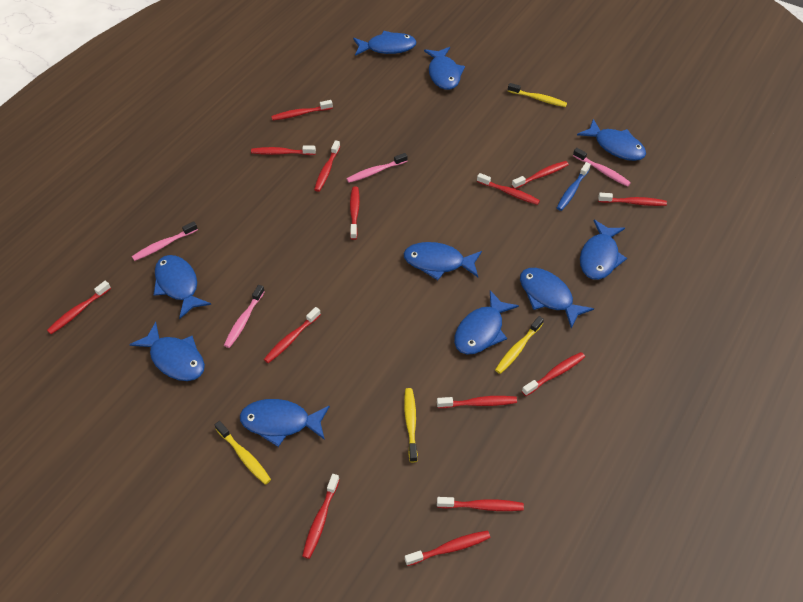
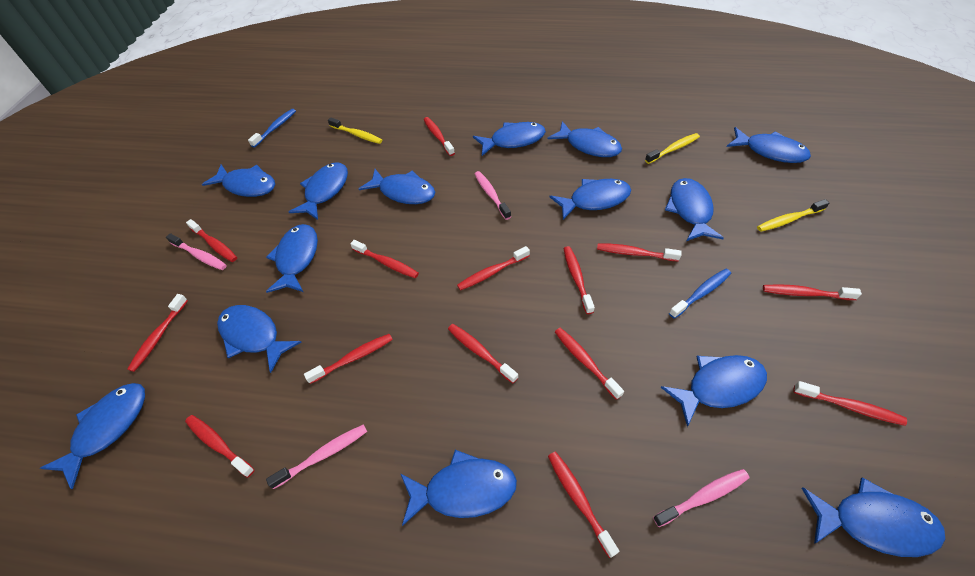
blue fish: [129,322,205,381] [154,255,211,319] [240,399,330,447] [353,31,417,56] [404,242,482,280] [424,47,465,90] [454,290,519,355] [520,268,594,329] [577,119,646,161] [580,220,627,280] = 10 -> [40,383,145,489] [202,164,275,197] [217,305,301,373] [266,224,318,293] [289,163,348,220] [359,169,435,204] [401,450,517,526] [473,122,546,156] [548,121,622,157] [550,179,631,220] [661,355,767,427] [665,178,724,241] [727,127,811,163] [802,477,945,557] = 14
blue toothbrush: [557,162,591,211] = 1 -> [248,109,296,148] [669,269,731,319] = 2
yellow toothbrush: [215,421,271,484] [404,388,418,462] [495,316,544,374] [508,83,567,107] = 4 -> [328,117,382,144] [645,133,700,164] [757,199,829,232] = 3

